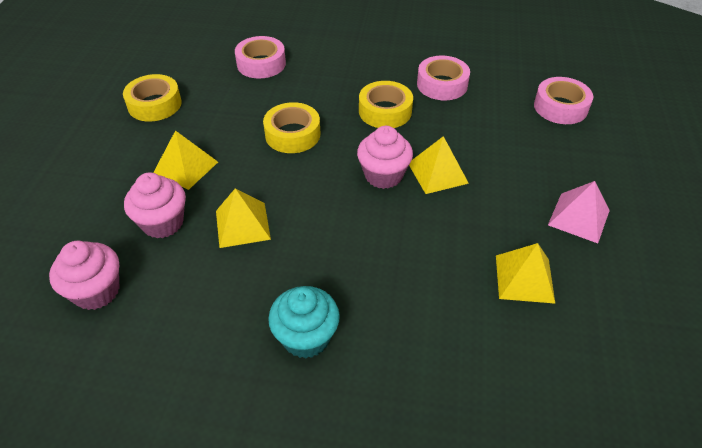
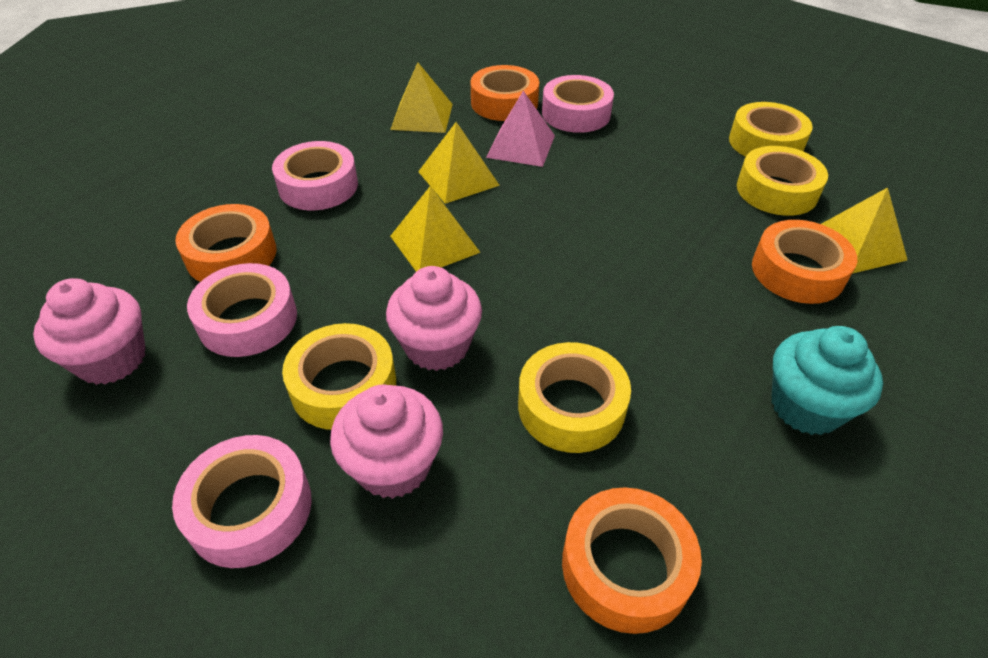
orange tape: none = 0 -> [175,204,277,282] [471,65,539,121] [562,487,702,634] [752,220,857,304] = 4
pink tape: [235,36,286,79] [417,56,470,100] [534,77,593,124] = 3 -> [172,435,312,568] [187,263,297,357] [272,141,358,210] [542,75,614,133] = 4
yellow tape: [123,74,182,122] [263,102,320,153] [359,81,413,128] = 3 -> [282,323,396,430] [518,342,631,453] [729,102,813,157] [737,146,828,216] = 4

